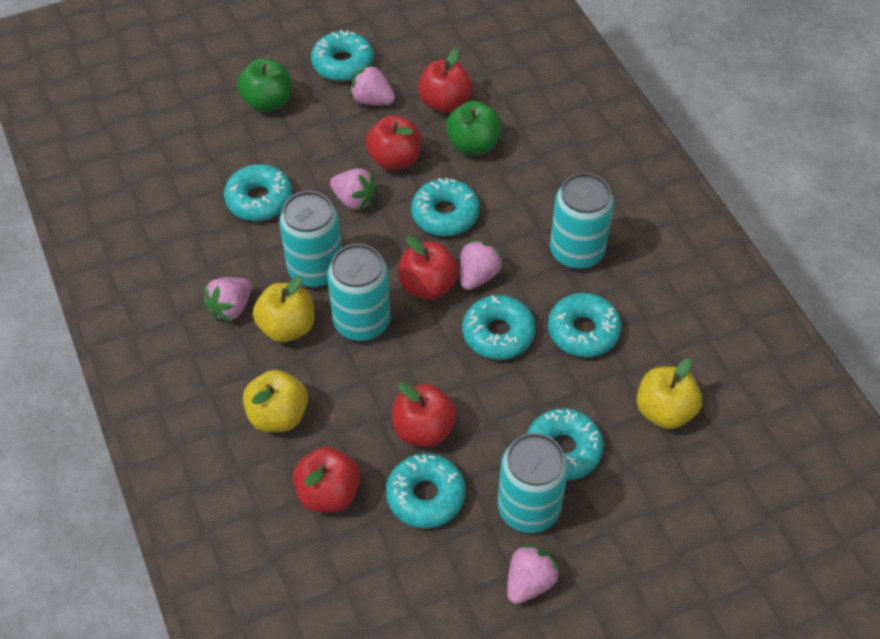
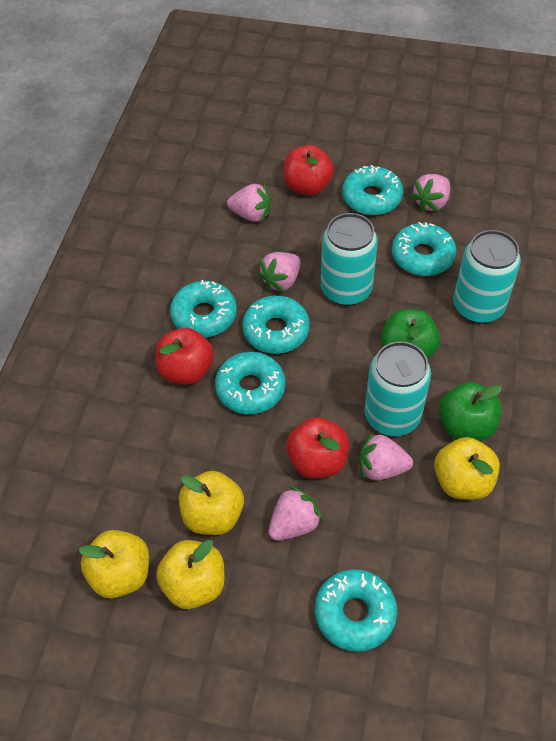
red apple: [293,447,361,513] [366,115,421,170] [392,382,457,448] [399,236,459,300] [418,49,473,113] = 5 -> [155,328,214,385] [283,145,334,196] [286,417,349,479] = 3
turquoise can: [279,191,342,288] [327,244,391,341] [498,433,568,533] [550,173,614,270] = 4 -> [321,213,378,306] [364,341,431,436] [453,230,521,323] = 3
turquoise donut: [224,164,292,221] [311,30,374,81] [386,454,466,528] [411,178,480,236] [462,295,536,360] [527,408,604,480] [548,293,622,357] = 7 -> [170,280,237,338] [215,352,285,414] [242,295,310,354] [315,569,397,652] [342,165,403,215] [392,222,456,276] = 6
yellow apple: [243,370,308,432] [253,276,315,342] [636,358,702,429] = 3 -> [79,530,149,598] [156,540,224,609] [179,471,244,535] [434,437,500,500] = 4

